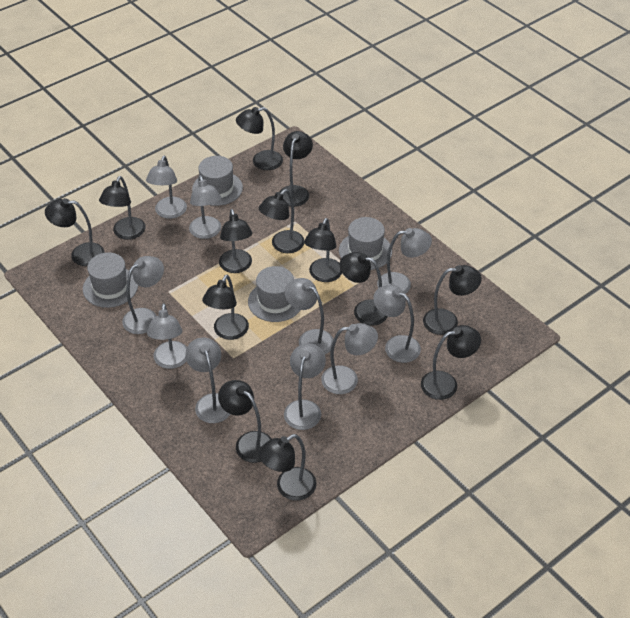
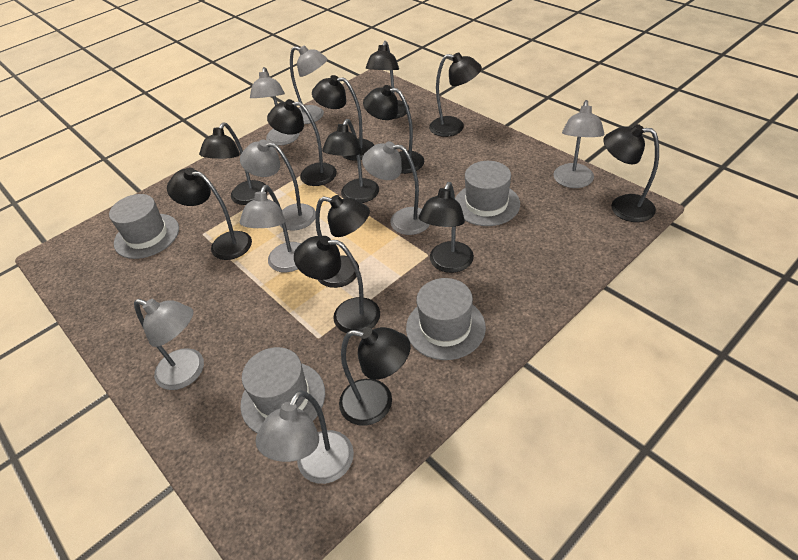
grey lamp: [122,256,164,334] [146,155,187,219] [147,303,187,369] [185,337,230,423] [189,175,221,239] [284,343,326,430] [285,278,333,354] [321,323,378,394] [373,285,421,363] [377,228,432,294] = 10 -> [134,299,204,390] [240,140,316,230] [240,185,301,272] [250,67,300,146] [256,390,354,484] [290,45,327,124] [362,141,430,235] [553,100,604,188] = 8

